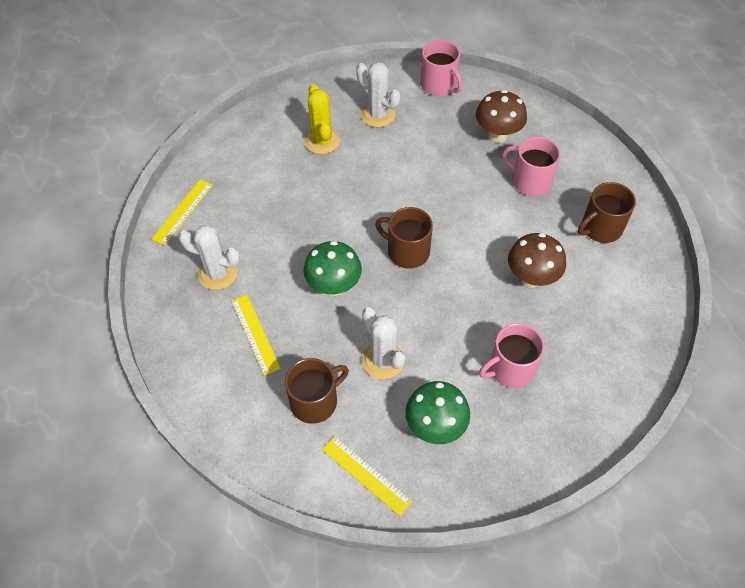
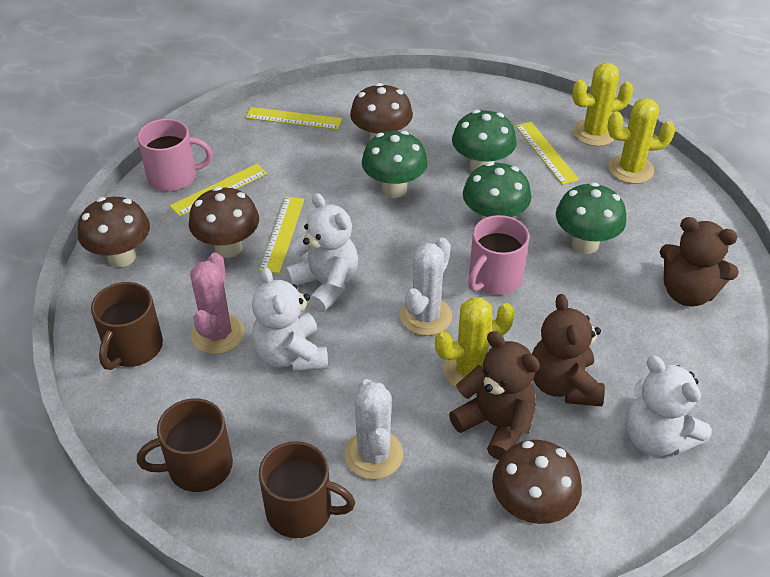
brown mushroom: [476,90,527,143] [508,233,566,288] = 2 -> [78,197,150,267] [189,187,259,258] [350,83,413,141] [492,440,582,524] = 4
brown teddy bear: none = 0 -> [449,331,540,460] [532,294,605,406] [660,217,739,306] = 3
green mushroom: [304,241,362,296] [405,381,470,444] = 2 -> [362,131,428,198] [452,110,517,172] [463,162,531,220] [556,182,627,254] = 4
pink cactus: none = 0 -> [190,253,244,354] = 1
pink mug: [420,40,463,96] [479,323,545,388] [502,137,560,196] = 3 -> [137,119,213,191] [468,215,529,295] = 2
white cactus: [178,225,240,290] [356,62,400,127] [362,307,405,379] = 3 -> [345,379,403,479] [400,238,452,336] = 2
white teddy bear: none = 0 -> [252,267,328,372] [285,193,358,312] [626,356,712,456] = 3
yellow cactus: [304,84,340,154] = 1 -> [435,297,515,388] [572,63,634,146] [607,98,675,184] = 3
yellow ruler: [152,179,213,245] [231,295,281,375] [322,436,412,516] = 3 -> [170,164,267,217] [246,107,342,130] [259,197,304,274] [515,121,579,185] = 4

